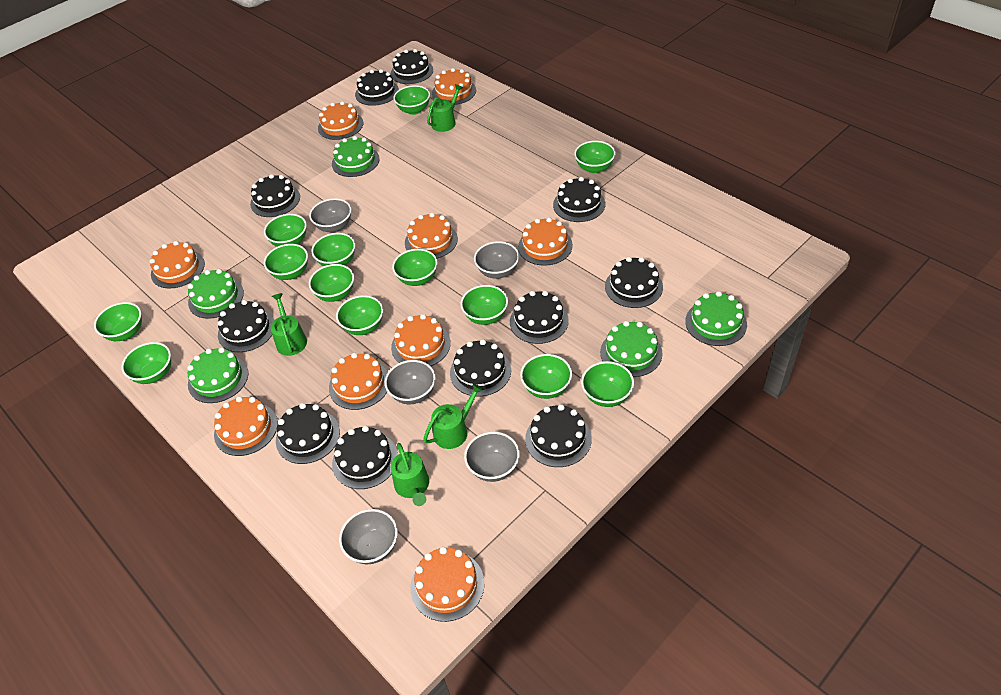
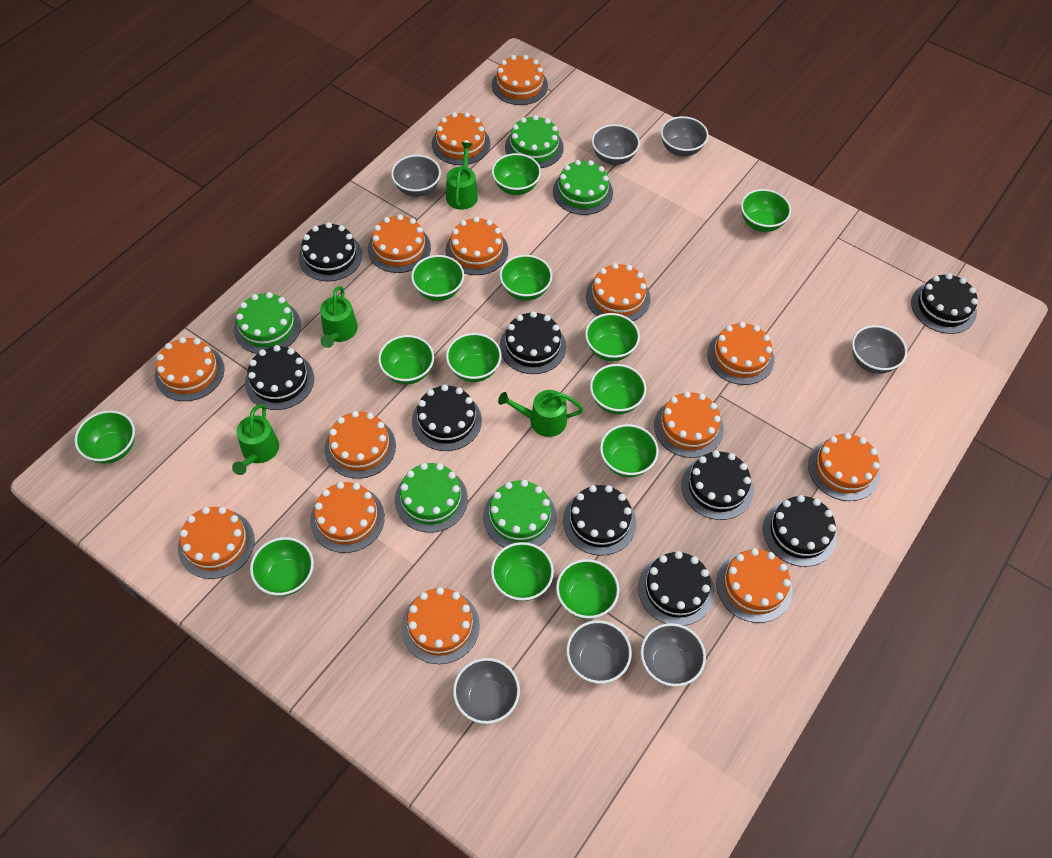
black cake: [218,300,274,352] [250,174,300,217] [276,403,340,464] [332,426,398,489] [355,69,399,106] [391,49,433,84] [450,339,511,397] [510,291,569,344] [525,404,592,467] [553,177,605,222] [605,257,663,308] = 11 -> [245,345,314,410] [298,222,362,281] [412,384,482,451] [500,311,566,374] [563,485,636,556] [638,551,714,626] [681,451,754,520] [763,495,837,567] [911,273,978,334] = 9
grey bowl: [309,198,352,233] [339,509,398,564] [385,360,436,404] [464,432,520,482] [474,241,519,279] = 5 -> [391,155,441,197] [453,658,520,724] [566,620,632,684] [592,124,640,165] [640,623,706,687] [661,116,709,157] [852,325,907,374] = 7
orange cake: [149,241,205,288] [214,396,278,456] [318,101,363,140] [329,353,388,410] [391,314,451,366] [405,213,458,258] [410,547,485,622] [432,68,476,105] [518,217,573,266] = 9 -> [155,337,224,401] [178,507,254,579] [310,482,385,553] [324,411,396,479] [368,214,431,273] [401,587,480,664] [432,112,490,165] [445,217,508,275] [492,55,548,105] [586,263,650,321] [654,391,724,458] [707,322,774,385] [716,548,793,623] [808,433,880,501] = 14

